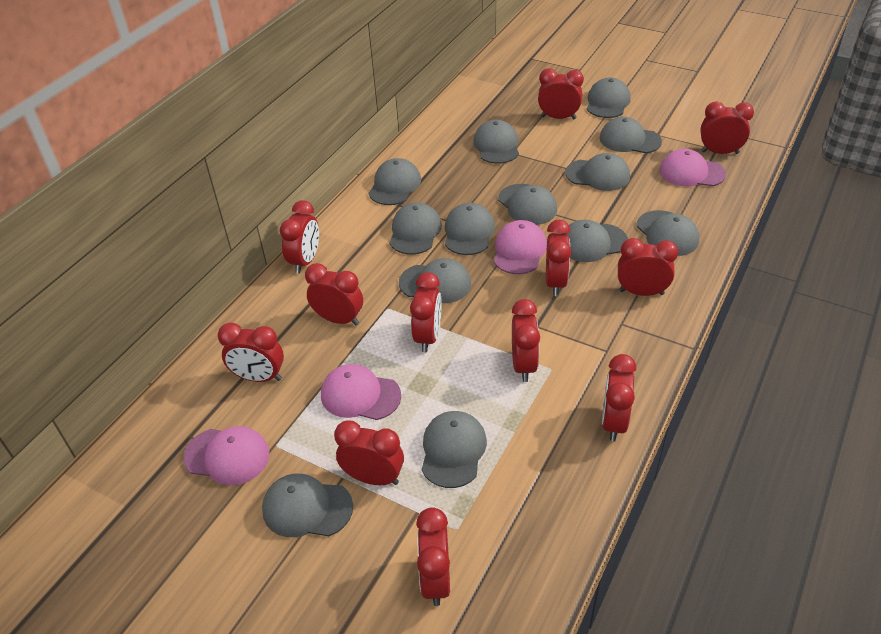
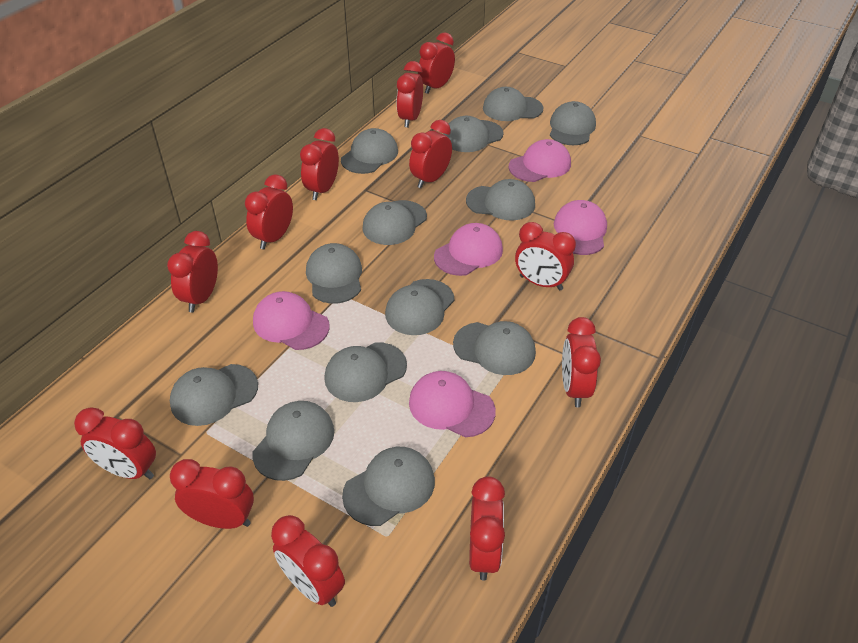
pink cap: [183,426,270,485] [321,364,401,420] [494,220,547,274] [659,149,726,186] = 4 -> [253,291,330,350] [409,371,496,437] [434,223,503,276] [508,139,571,182] [554,200,607,255] = 5

